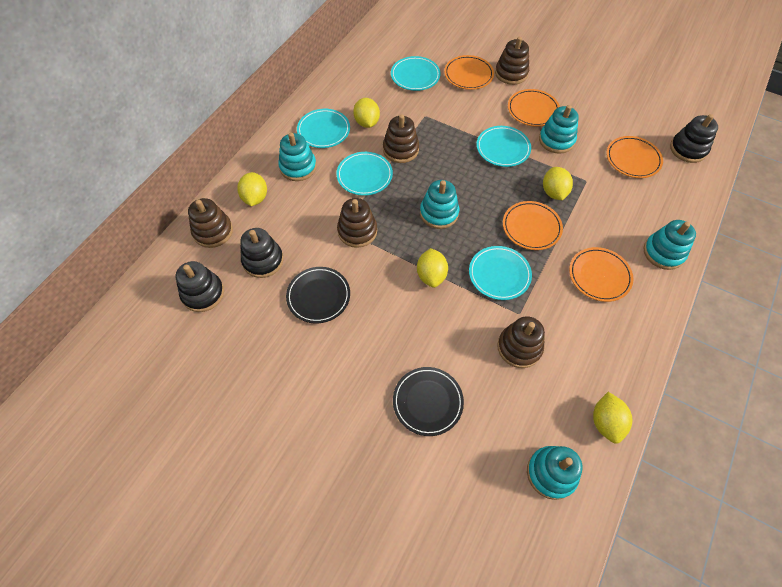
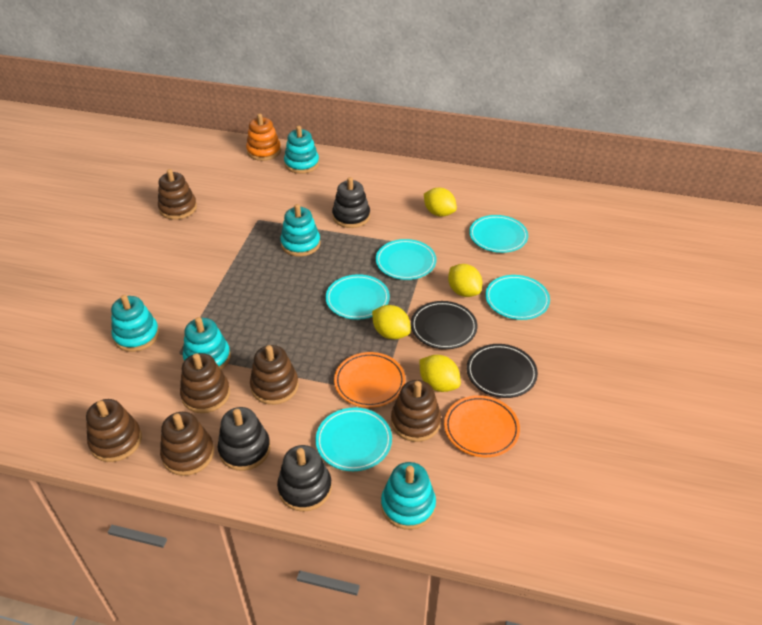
brown stacking toy: [188,198,233,248] [337,198,377,248] [383,114,419,163] [495,37,529,85] [497,317,545,368] = 5 -> [86,399,142,462] [158,169,197,220] [160,412,214,476] [180,353,230,413] [250,345,299,405] [391,380,441,442] = 6
orange plate: [444,55,494,90] [503,201,563,250] [508,89,560,127] [569,247,633,302] [606,136,663,178] = 5 -> [334,352,405,408] [444,395,520,457] = 2
orange stacking toy: none = 0 -> [246,113,281,161] = 1
yellow lemon: [237,172,267,206] [353,98,380,128] [417,248,448,288] [543,167,573,200] [593,392,632,444] = 5 -> [372,305,411,339] [419,355,461,392] [424,188,457,217] [448,264,482,297] = 4

